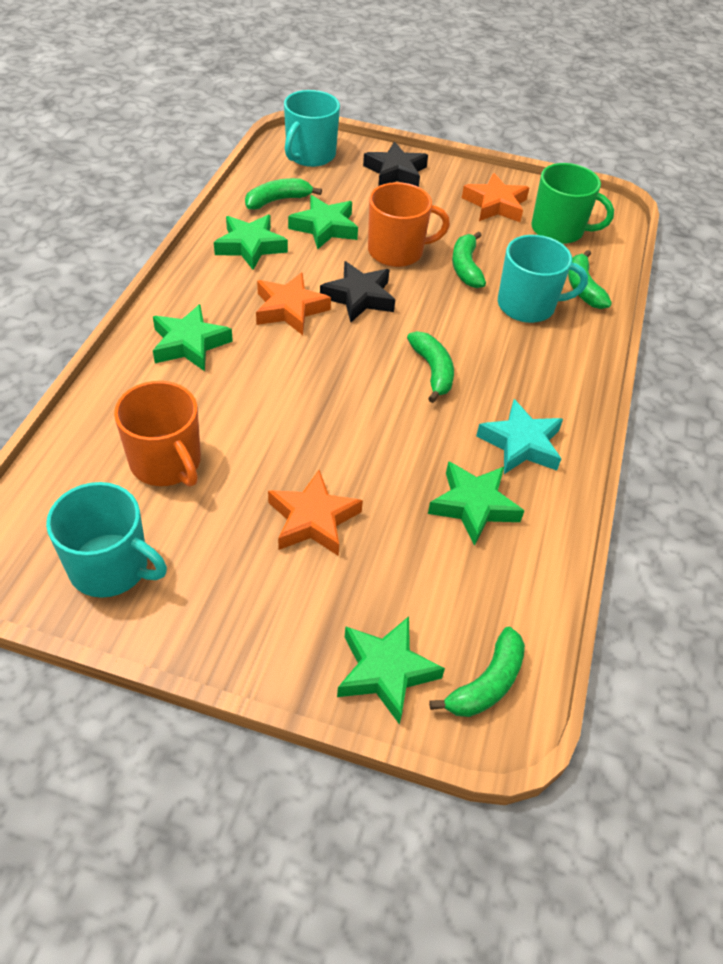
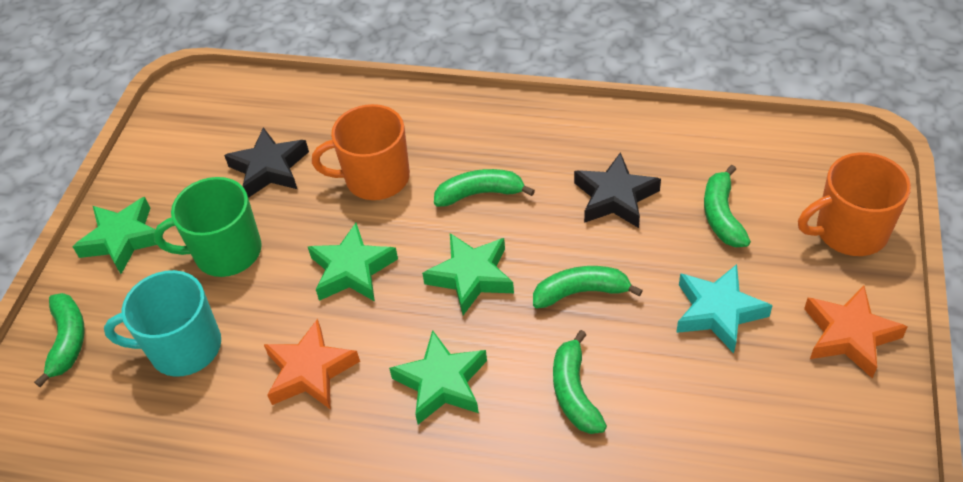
green star: [153,304,233,371] [214,215,288,270] [288,195,358,250] [337,616,445,725] [428,461,524,546] = 5 -> [73,197,157,274] [308,223,398,302] [389,330,487,424] [422,233,514,315] = 4
orange star: [256,272,331,335] [268,470,363,556] [462,173,529,222] = 3 -> [264,319,360,410] [804,286,908,378] = 2
turquoise mug: [46,482,167,598] [284,90,340,167] [498,235,588,323] = 3 -> [104,270,221,377] = 1

